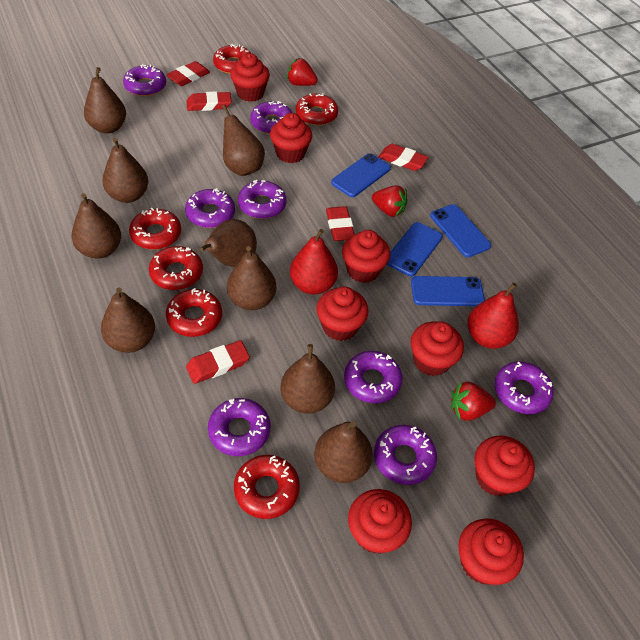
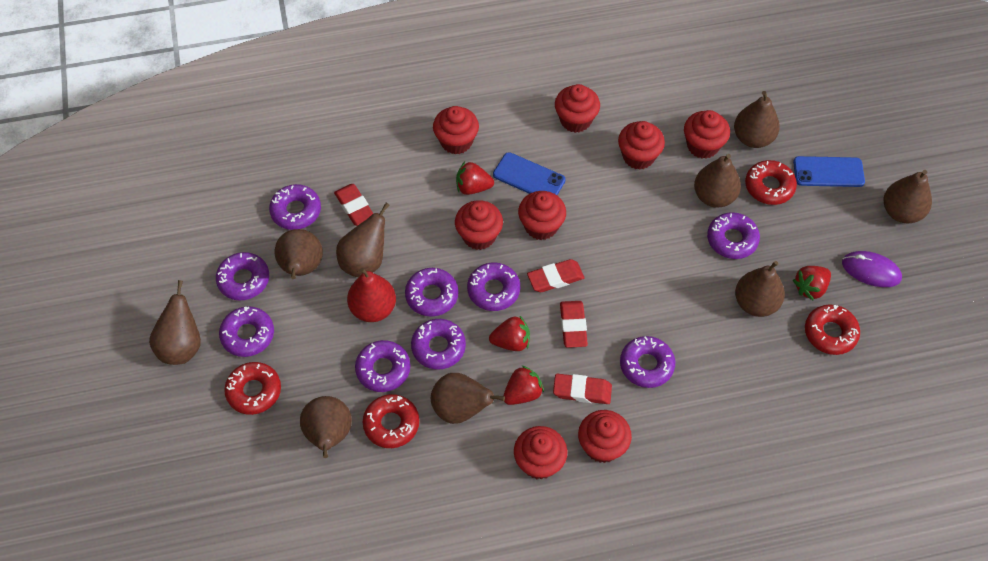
blue phone: [331,153,391,197] [387,222,443,276] [411,276,485,306] [430,204,491,257] = 4 -> [493,152,565,195] [793,156,865,187] = 2
purple donut: [123,64,166,96] [185,188,235,228] [208,398,270,456] [238,180,287,219] [250,101,292,134] [344,351,403,403] [374,425,437,485] [495,361,554,414] = 8 -> [216,252,269,301] [219,306,274,357] [269,184,321,230] [355,340,410,392] [405,268,458,317] [411,319,466,370] [467,262,520,311] [620,336,675,388] [707,212,760,259] = 9
purple mouse: none = 0 -> [842,251,902,287] = 1
red donut: [129,208,181,250] [149,246,203,290] [166,288,222,337] [213,44,251,74] [234,455,300,519] [296,93,338,126] = 6 -> [224,362,281,415] [363,394,419,448] [745,160,797,205] [805,304,860,355] = 4
red eraser: [166,61,210,86] [186,91,232,111] [186,340,250,384] [326,206,355,241] [379,144,428,171] = 5 -> [334,184,373,226] [527,259,584,292] [553,374,612,404] [560,301,588,348] = 4
red pear: [290,229,338,295] [468,283,519,349] = 2 -> [347,268,396,322] = 1
red strawberry: [287,58,318,86] [372,185,408,217] [451,381,496,421] = 3 -> [456,162,494,195] [489,316,530,351] [504,365,544,405] [793,266,831,301] = 4

